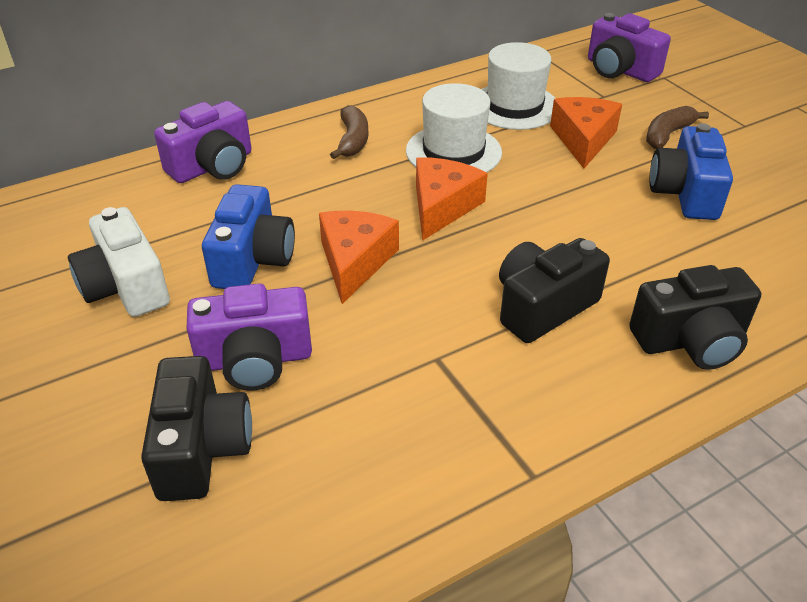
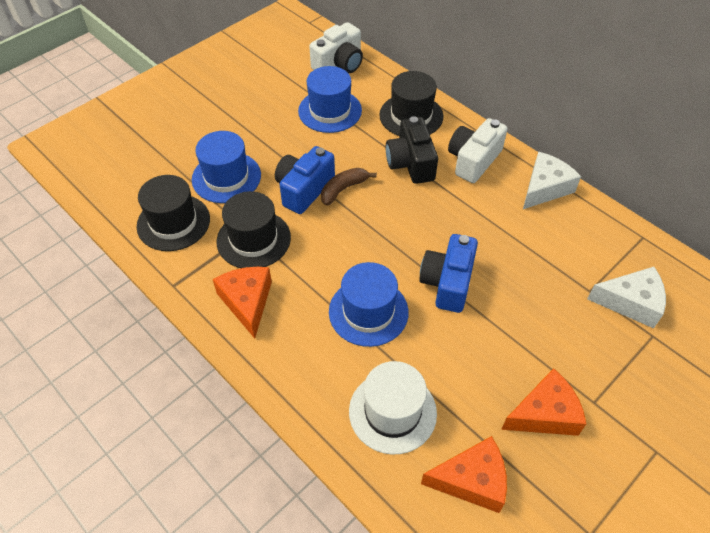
black camera: [141,356,252,501] [499,238,610,343] [629,265,761,370] = 3 -> [386,116,438,184] = 1
black hat: none = 0 -> [136,175,210,251] [217,191,291,268] [379,71,444,136] = 3
blue hat: none = 0 -> [192,131,261,203] [298,66,362,133] [329,262,409,347] = 3
brown banana: [330,105,369,159] [646,106,709,149] = 2 -> [321,168,377,206] = 1
purple camera: [154,101,252,183] [186,283,312,391] [588,13,671,82] = 3 -> none = 0
white camera: [68,207,170,317] = 1 -> [309,22,363,73] [448,118,508,183] = 2
white cheese: none = 0 -> [523,151,581,209] [587,267,666,328] = 2
white hat: [406,83,502,173] [481,42,556,130] = 2 -> [349,361,437,454] = 1

